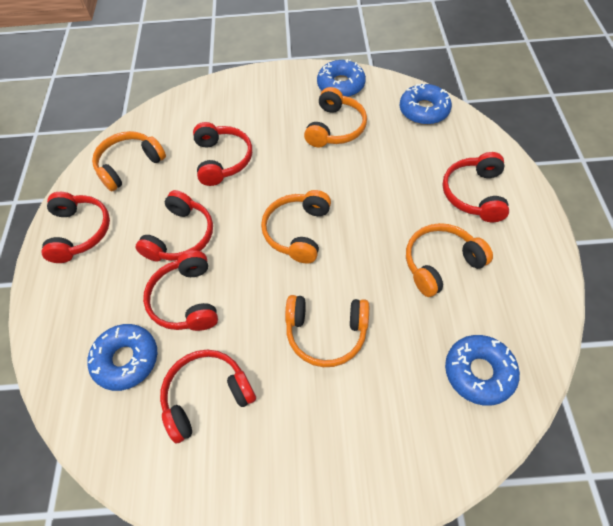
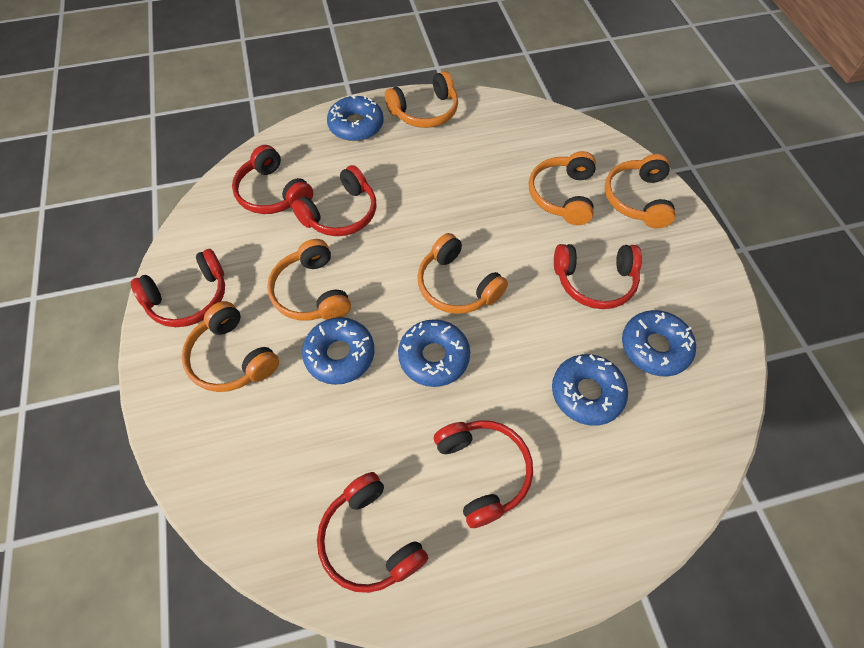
blue donut: [88,324,157,391] [317,59,366,97] [400,84,452,125] [445,335,520,406] = 4 -> [302,317,375,385] [327,94,384,141] [398,319,470,387] [552,354,628,426] [622,310,696,377] = 5
orange headphones: [92,131,166,192] [261,190,331,263] [285,295,369,367] [304,87,367,148] [406,223,493,297] = 5 -> [182,301,279,392] [267,239,351,320] [385,71,458,128] [417,233,508,314] [529,151,596,225] [604,154,676,228] = 6

